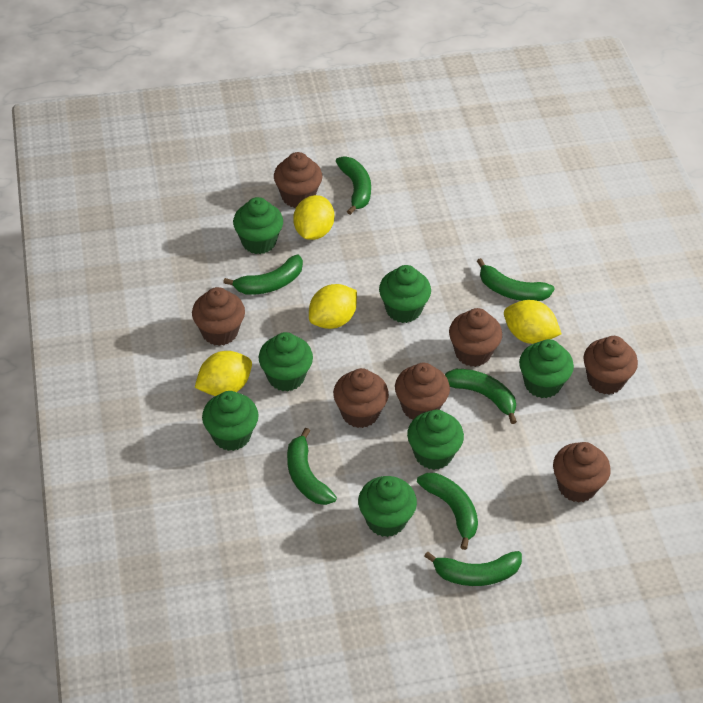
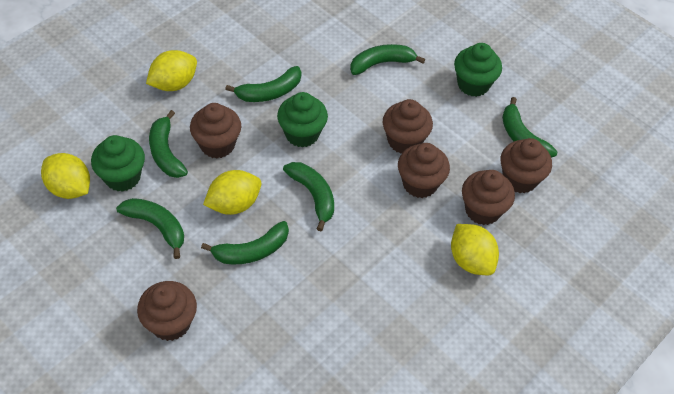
brown cupcake: [192,287,245,346] [274,152,323,208] [333,368,389,428] [395,363,450,420] [449,308,502,367] [553,442,611,503] [583,336,638,395] = 7 -> [137,281,197,341] [190,103,241,159] [383,99,433,154] [398,143,450,198] [462,170,515,225] [501,138,552,193] = 6
green cupcake: [202,391,259,451] [233,197,283,254] [259,332,313,391] [358,476,417,537] [379,265,431,323] [407,410,464,470] [519,339,574,398] = 7 -> [91,135,145,192] [277,92,328,147] [454,43,502,97] = 3

